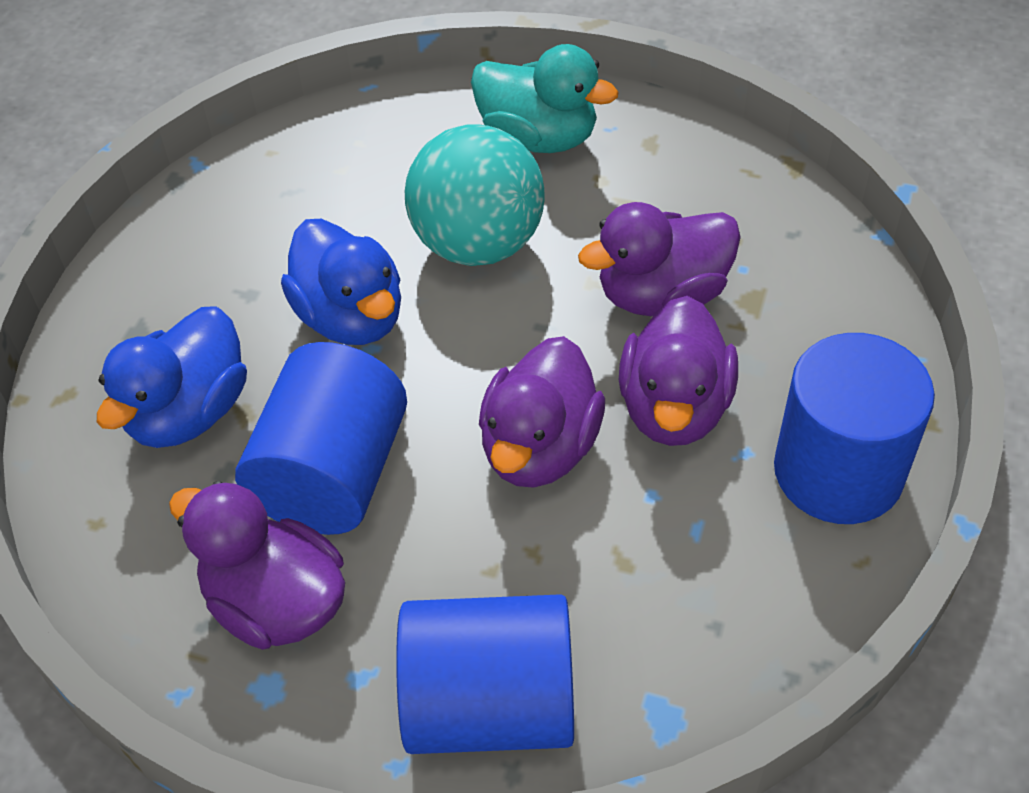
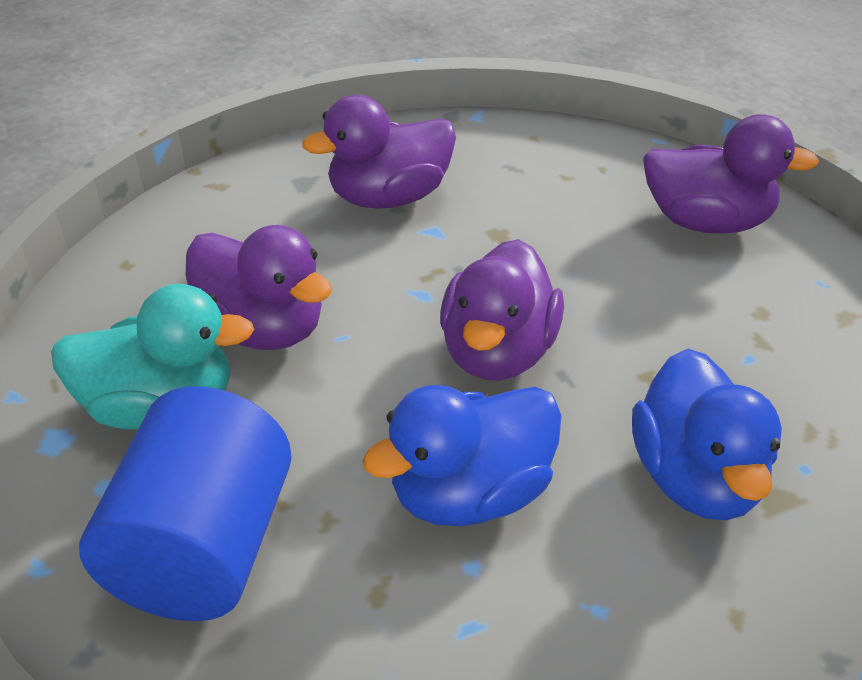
blue cylinder: [235,342,407,535] [396,594,574,754] [774,333,935,524] = 3 -> [79,386,292,621] = 1
turquoise ball: [405,125,545,266] = 1 -> none = 0

